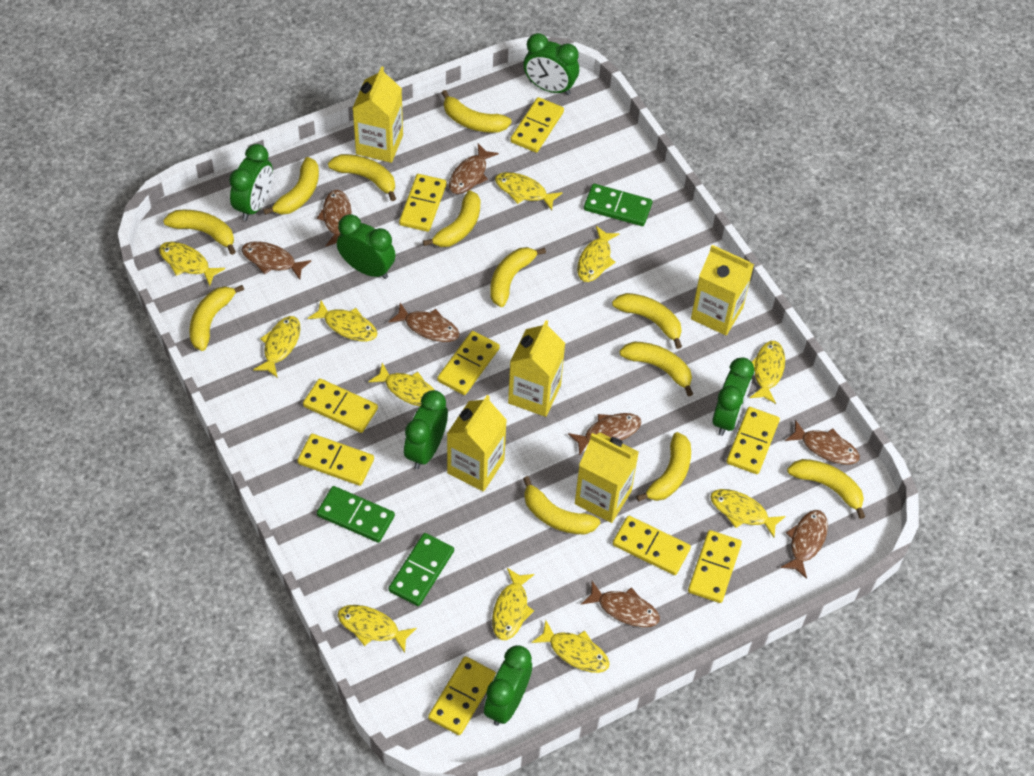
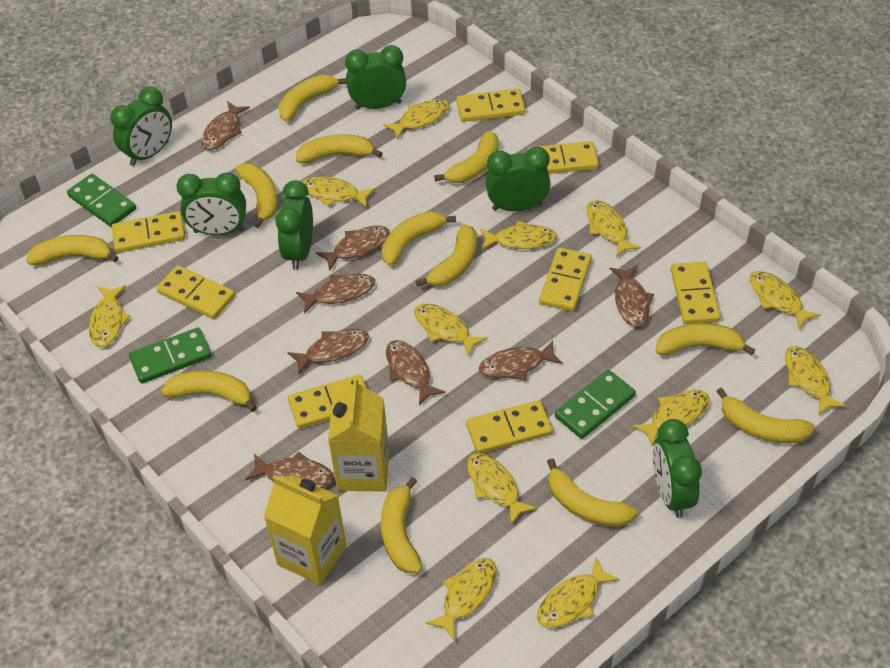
yellow carton: [353,66,403,163] [447,395,507,492] [508,320,565,417] [575,433,639,523] [691,245,754,335] = 5 -> [264,475,347,585] [328,378,389,492] = 2
yellow domino: [297,434,374,486] [303,378,378,433] [399,174,446,232] [428,656,496,735] [437,331,500,395] [510,97,564,153] [613,516,691,575] [688,530,742,603] [726,407,780,474] = 9 -> [112,211,185,253] [156,265,235,319] [288,375,366,429] [456,88,525,122] [466,400,552,453] [527,141,599,174] [539,247,592,311] [671,262,721,324] = 8
yellow fish: [159,242,225,286] [253,316,300,378] [307,300,377,342] [338,605,417,653] [368,363,435,406] [492,568,534,640] [495,172,563,211] [531,620,610,673] [577,226,620,282] [710,489,786,537] [750,341,785,404] = 11 -> [89,285,130,347] [302,176,375,208] [383,99,450,140] [414,304,488,357] [426,558,497,641] [467,453,537,525] [480,221,557,250] [537,557,620,628] [587,200,641,257] [632,390,709,447] [750,271,820,330] [785,346,846,416] = 12

